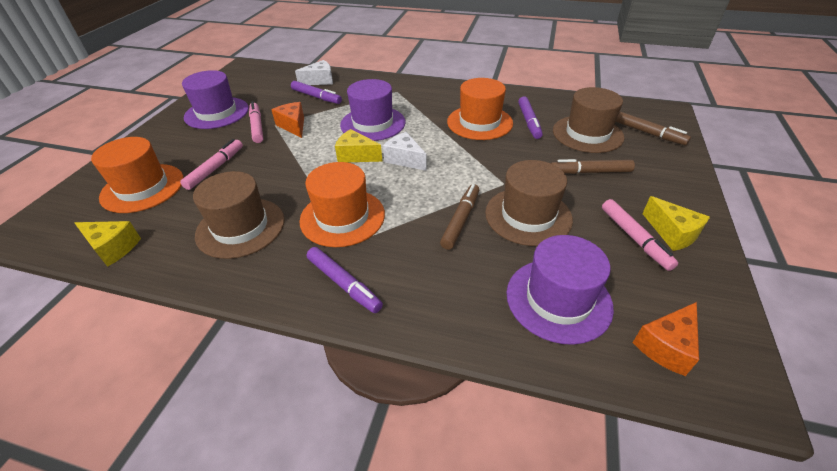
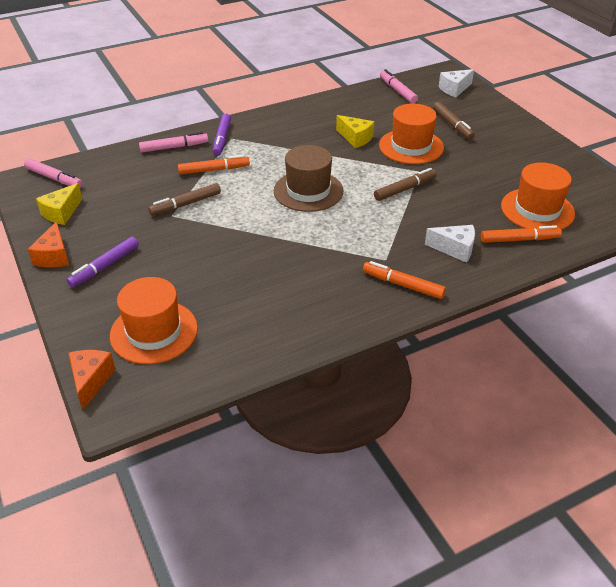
brown hat: [193,171,285,259] [485,160,573,246] [553,87,625,153] = 3 -> [274,145,343,212] = 1
orange marker: none = 0 -> [178,155,250,175] [363,261,446,299] [481,225,562,243] = 3
purple hat: [182,70,249,129] [340,79,405,141] [506,235,614,345] = 3 -> none = 0
purple marker: [291,81,342,104] [307,247,383,313] [518,96,543,139] = 3 -> [67,237,139,288] [213,114,231,156] = 2
yellow cheese: [74,221,141,267] [335,129,383,162] [642,196,710,251] = 3 -> [36,183,82,225] [336,115,374,148] = 2

